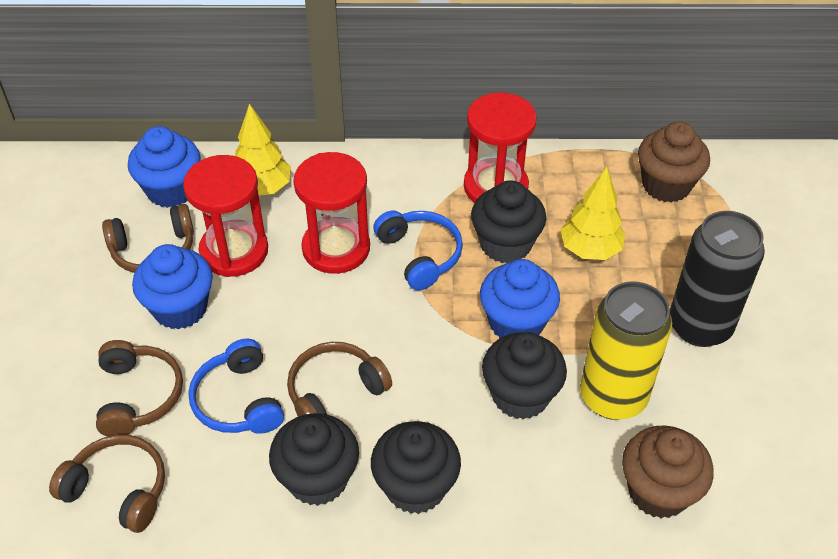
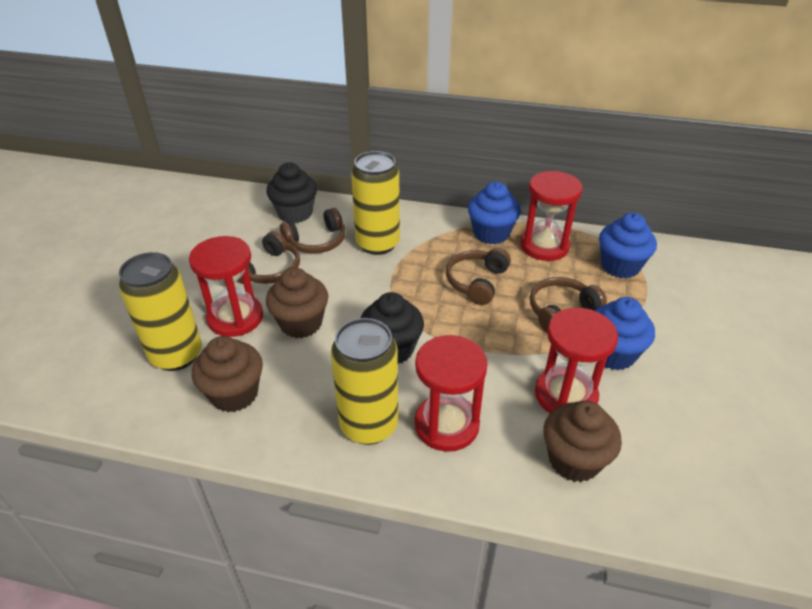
black can: [670,211,765,347] = 1 -> none = 0
black cupcake: [269,413,359,506] [371,421,461,514] [471,181,546,263] [482,332,567,420] = 4 -> [266,162,317,223] [361,292,424,364] = 2
blue headphones: [188,339,284,434] [373,210,463,290] = 2 -> none = 0
brown cupcake: [622,426,714,518] [638,121,710,203] = 2 -> [192,336,263,412] [266,268,328,338] [543,401,622,482] = 3
red hourglass: [183,155,268,277] [293,152,370,274] [464,92,537,203] = 3 -> [189,236,263,337] [414,335,488,452] [521,171,583,261] [535,308,618,413] = 4
yellow can: [580,281,672,420] = 1 -> [119,252,202,371] [331,318,398,445] [351,151,400,255] = 3
yellow tree: [235,104,291,196] [561,166,625,260] = 2 -> none = 0

